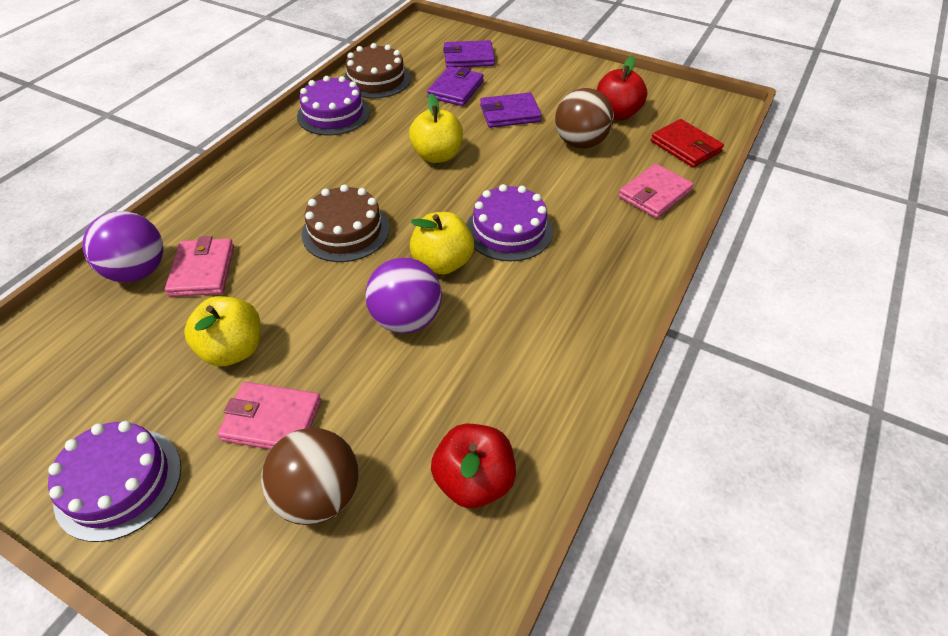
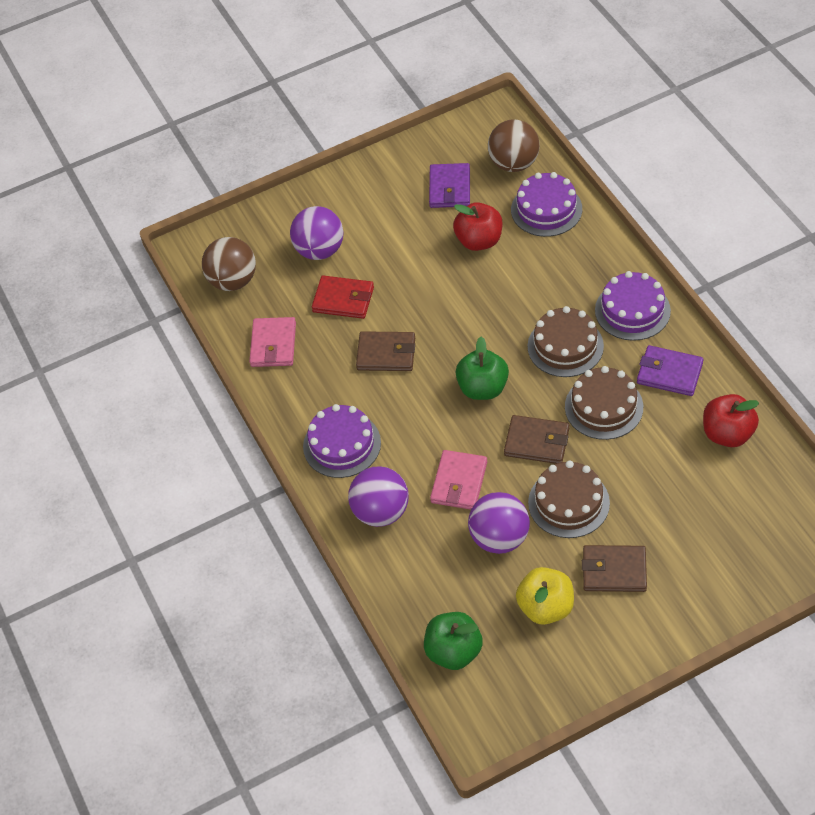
brown cake: [301,185,390,262] [344,43,411,98] = 2 -> [528,306,604,377] [528,460,610,538] [565,366,643,440] = 3
brown wallet: none = 0 -> [356,331,415,371] [504,415,569,464] [582,545,647,592] = 3
green apple: none = 0 -> [424,612,483,670] [456,337,509,400] = 2
pink wallet: [165,236,234,297] [217,382,321,449] [618,164,694,218] = 3 -> [249,317,296,367] [430,450,487,510] = 2
purple ball: [83,211,163,282] [365,258,442,334] = 2 -> [290,206,344,260] [348,466,409,527] [468,492,530,554] = 3
purple wallet: [427,66,484,106] [443,40,495,68] [480,93,542,128] = 3 -> [429,163,470,208] [637,345,703,396] = 2
yellow apple: [184,296,261,366] [409,93,463,163] [410,212,474,275] = 3 -> [516,567,574,625] = 1

